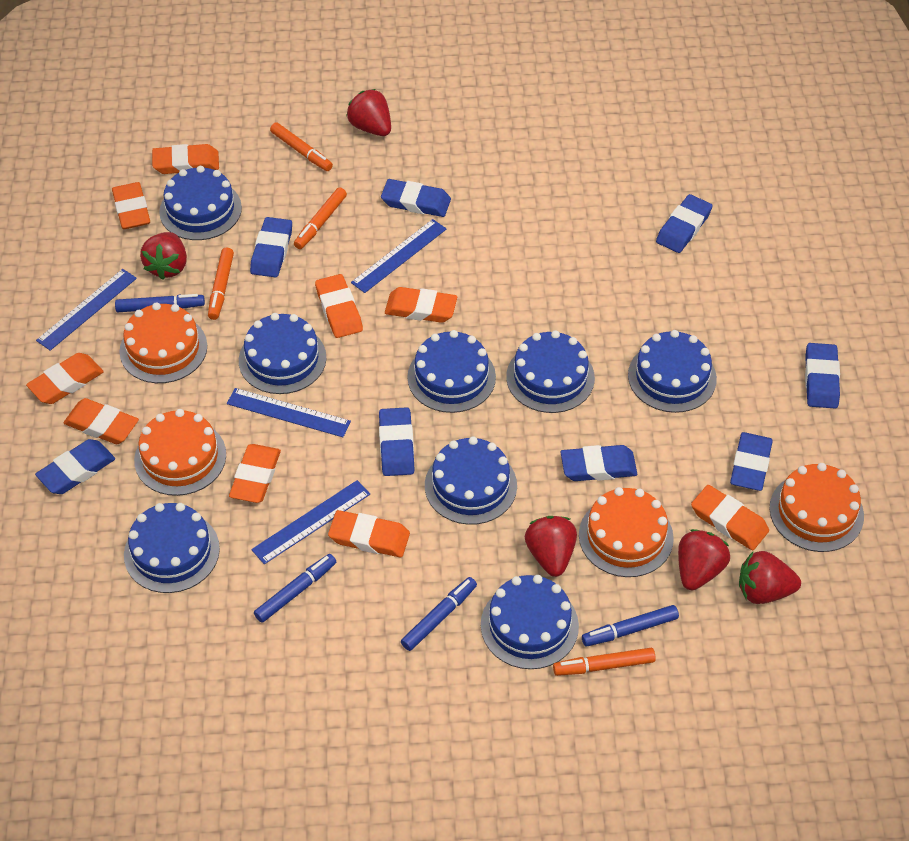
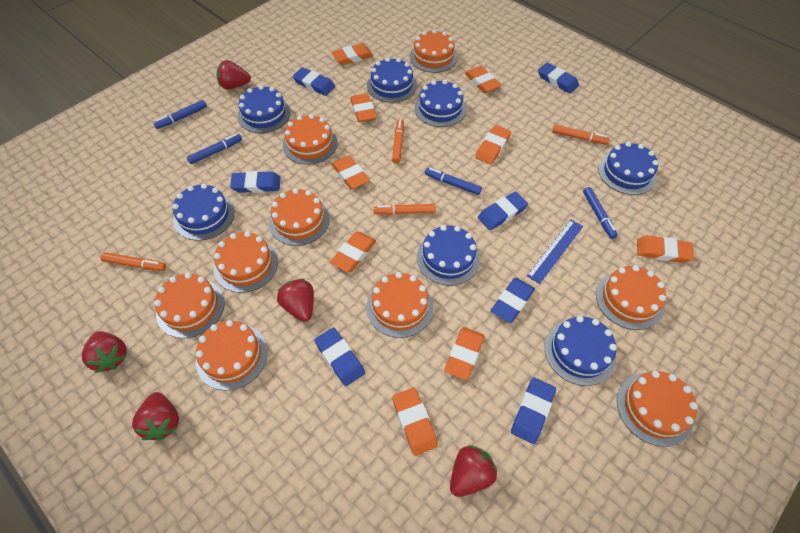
blue cake: [124,503,220,593] [159,166,242,240] [239,313,326,394] [407,330,496,413] [425,436,517,525] [481,575,579,669] [506,330,595,413] [628,330,717,413] = 8 -> [172,184,235,241] [238,85,291,133] [367,57,417,103] [415,80,467,127] [417,225,480,286] [544,316,617,386] [598,142,659,195] = 7
blue eraser: [35,439,115,494] [250,217,292,277] [379,407,415,476] [381,179,451,217] [561,445,637,481] [656,194,713,253] [730,432,773,491] [805,343,840,409] = 8 -> [230,171,281,193] [293,67,335,96] [314,327,365,386] [478,192,528,230] [491,278,535,323] [511,377,556,444] [538,63,579,94] = 7
blue ruler: [36,269,137,351] [227,388,351,437] [251,480,370,564] [351,219,446,293] = 4 -> [527,220,583,284] = 1
orange cake: [120,302,207,383] [134,409,226,496] [579,487,674,577] [770,463,864,552] = 4 -> [154,273,225,338] [196,320,268,390] [214,231,278,293] [269,188,330,246] [283,114,338,165] [367,272,433,338] [410,29,458,73] [596,265,666,330] [617,371,698,447] = 9

